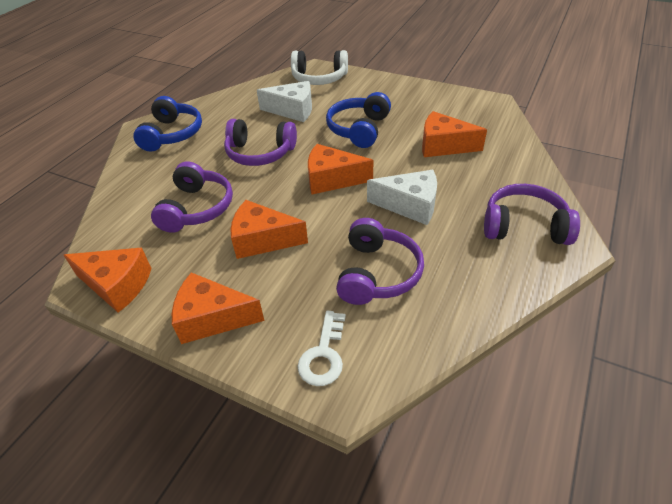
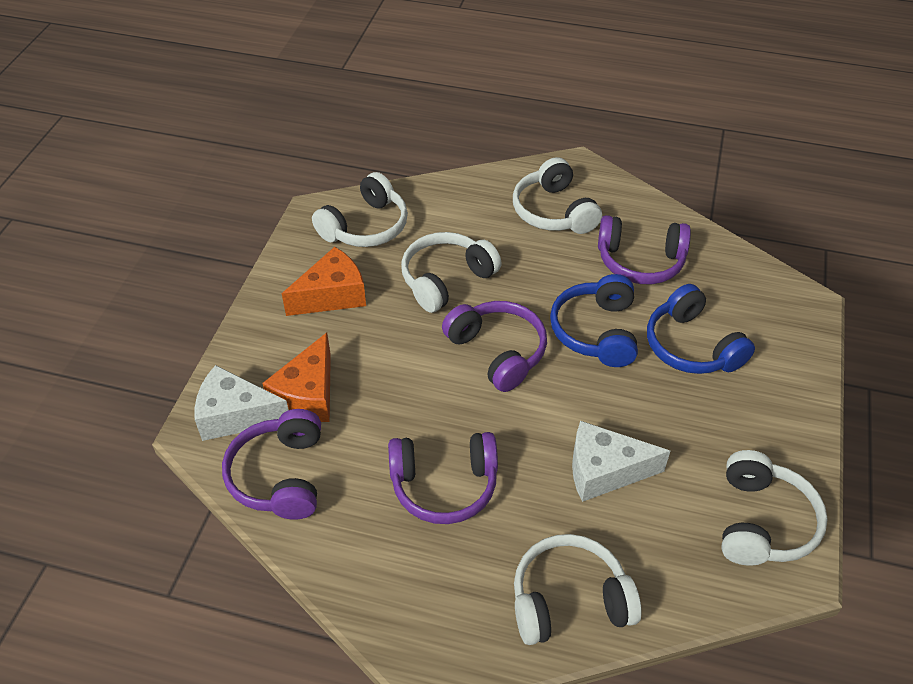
orange cheese: [64,248,152,313] [172,272,265,344] [231,200,308,259] [308,144,373,194] [422,111,487,157] = 5 -> [262,333,331,422] [282,247,366,316] = 2
white headphones: [291,50,348,85] = 1 -> [312,172,408,247] [401,232,502,313] [513,157,602,234] [514,534,641,645] [721,450,828,566] = 5
white key: [297,311,346,386] = 1 -> none = 0

